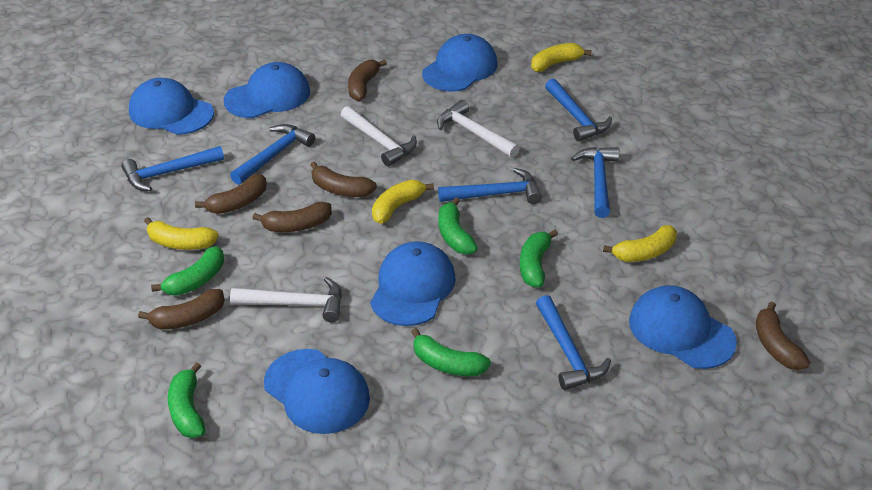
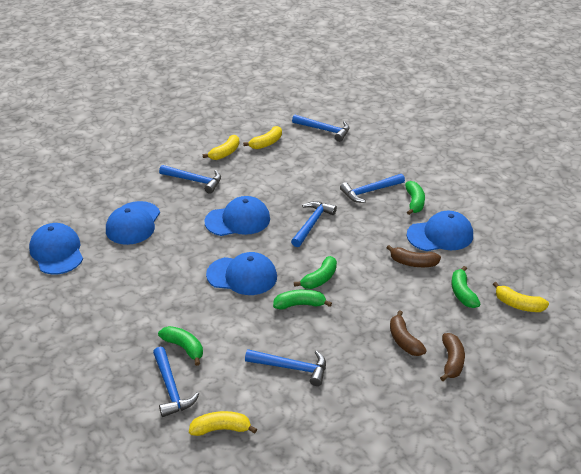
blue cap: [129,78,214,135] [224,62,310,118] [264,349,370,434] [370,241,456,326] [422,34,497,91] [629,285,737,369] = 6 -> [29,223,83,274] [106,201,160,245] [204,196,270,236] [206,252,277,295] [407,211,473,251] = 5
brown banana: [138,289,225,329] [195,174,267,214] [252,202,332,232] [310,161,377,197] [348,59,387,101] [756,302,810,370] = 6 -> [386,245,441,267] [390,310,427,356] [440,333,465,381] = 3
white hammer: [230,277,342,323] [341,106,417,167] [437,100,520,158] = 3 -> none = 0

